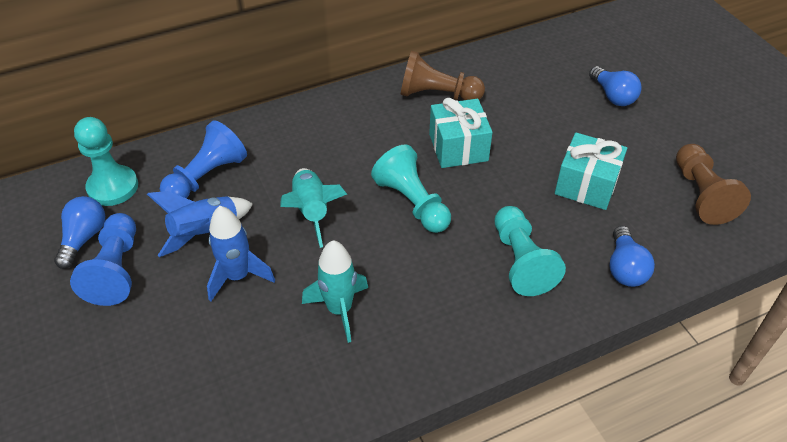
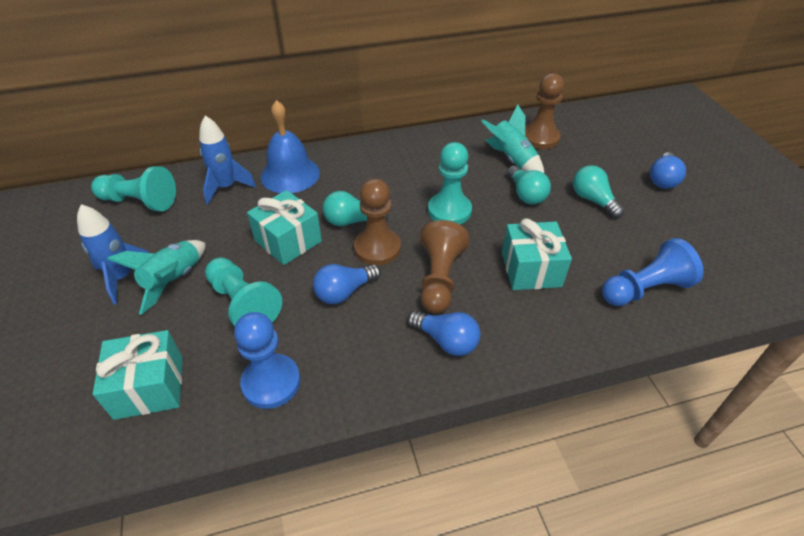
blue bell: none = 0 -> [261,100,320,193] = 1
brown pawn: [401,51,485,100] [676,144,751,225] = 2 -> [354,179,401,266] [420,220,469,313] [525,73,564,149] = 3
turquoise gift: [429,98,493,168] [555,132,627,210] = 2 -> [93,330,183,420] [247,190,322,265] [502,218,572,290] = 3
turquoise light bulb: none = 0 -> [323,191,389,226] [507,166,551,204] [573,165,624,218] = 3

